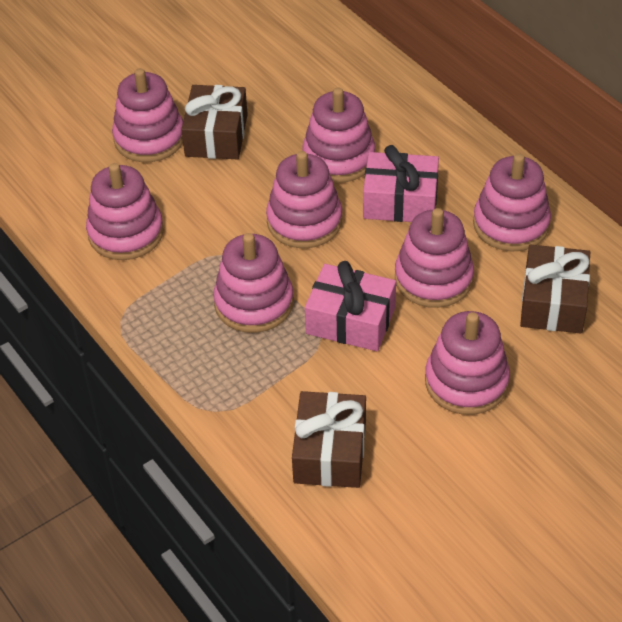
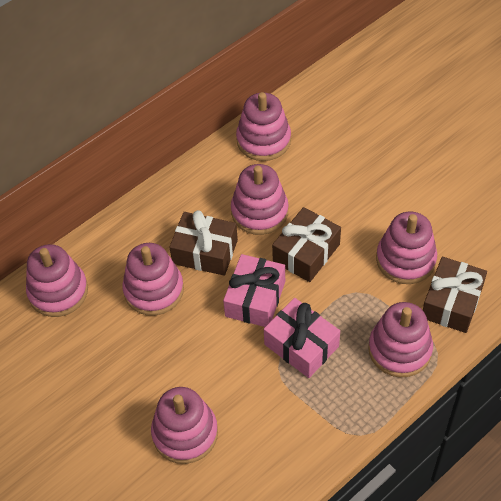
pink stacking toy: [86,163,164,260] [112,68,183,162] [213,233,294,333] [266,151,342,248] [302,87,375,183] [395,208,474,308] [425,311,510,415] [473,153,551,251] = 8 -> [26,244,88,317] [122,243,184,316] [151,387,218,464] [231,164,289,235] [236,92,291,161] [368,302,433,377] [376,211,437,284] = 7

